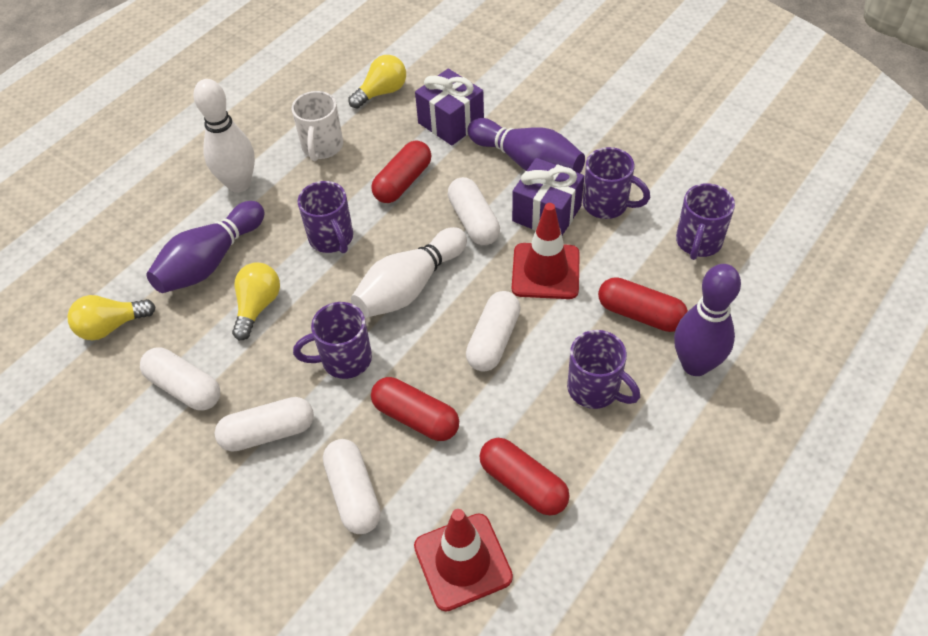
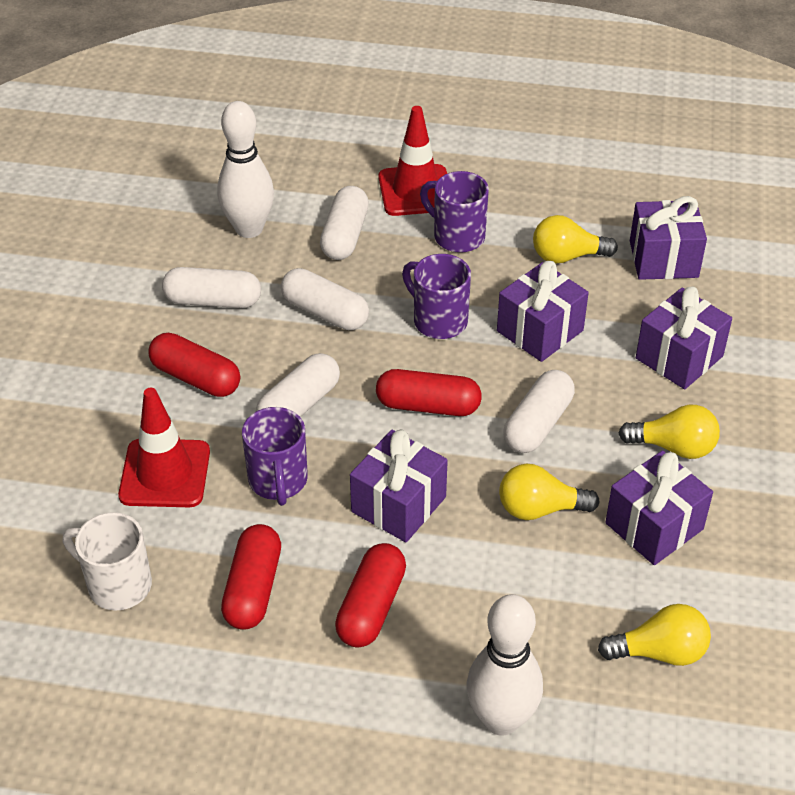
purple bowling pin: [146,201,265,293] [467,118,585,173] [674,264,741,376] = 3 -> none = 0
purple gift: [415,69,484,145] [512,158,584,235] = 2 -> [350,430,448,542] [497,261,589,362] [605,450,713,565] [630,196,707,280] [636,286,732,389] = 5
purple mug: [293,302,372,379] [298,181,353,253] [567,330,640,409] [583,147,650,219] [676,183,735,260] = 5 -> [242,407,308,506] [402,254,471,339] [420,171,489,253] = 3
yellow light bulb: [68,295,156,340] [232,262,280,340] [348,55,406,109] = 3 -> [499,463,600,520] [533,215,618,264] [598,604,711,666] [619,405,720,459] = 4

